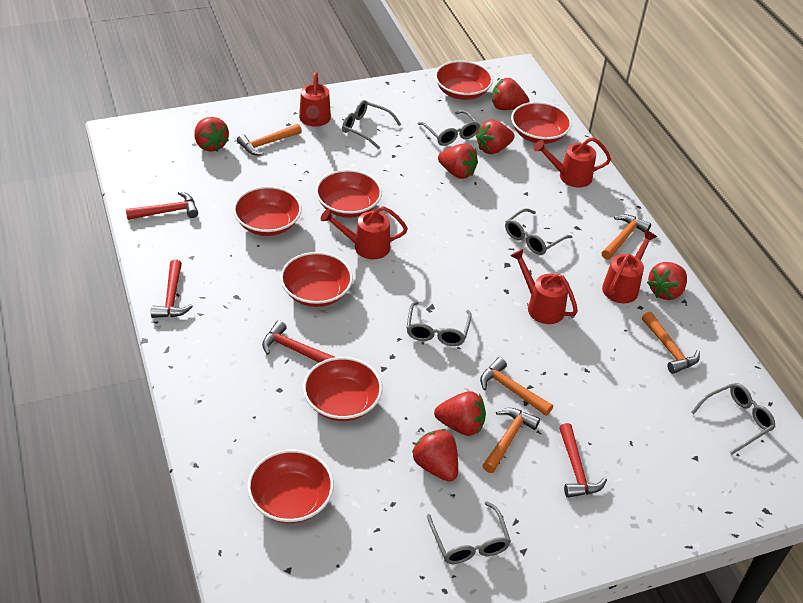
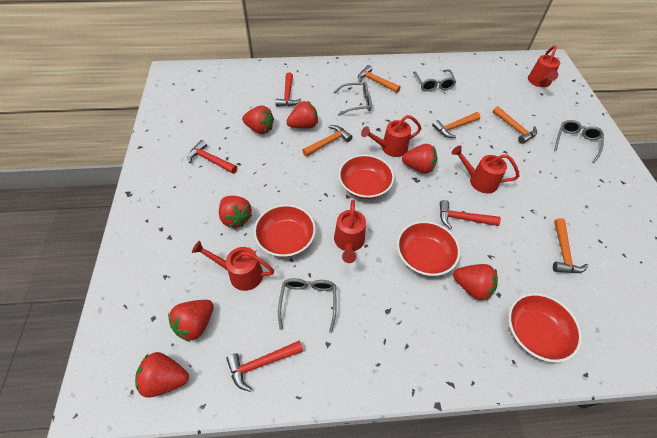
grey glasses: [342,100,401,149] [406,301,472,346] [418,110,480,146] [427,501,511,564] [505,208,572,255] [691,383,776,455] = 6 -> [278,278,337,333] [334,82,372,116] [413,69,456,92] [554,120,604,163] = 4
red bowl: [233,186,302,236] [247,450,334,523] [280,252,353,307] [303,357,382,421] [316,170,382,218] [435,60,493,100] [511,102,572,144] = 7 -> [254,204,316,257] [339,155,394,199] [397,221,460,276] [508,293,582,363] = 4

